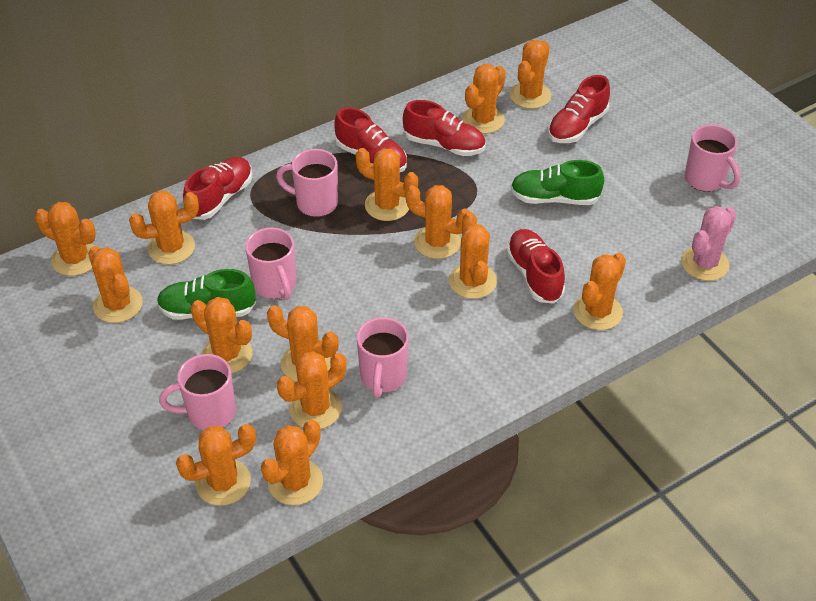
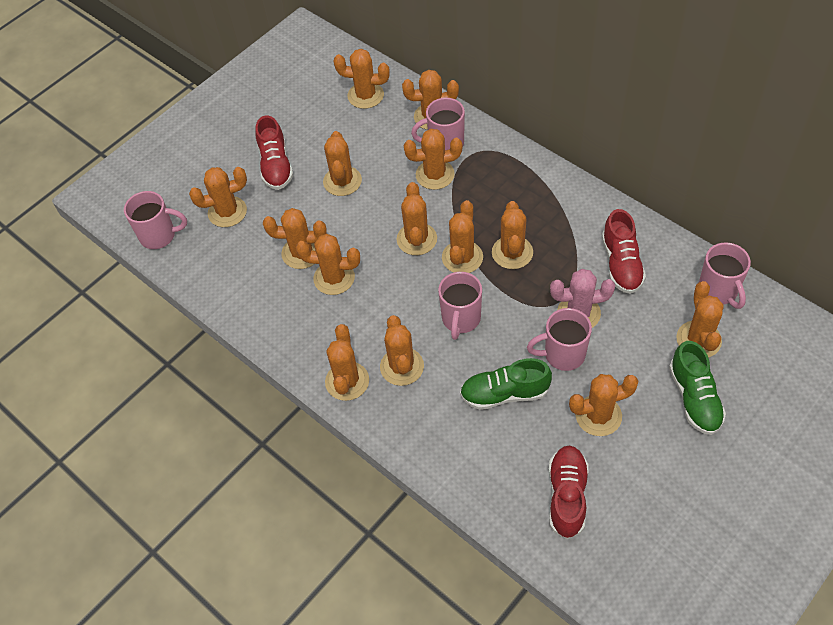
red shoe: [183,157,252,220] [334,107,407,172] [403,100,485,156] [506,229,565,304] [548,75,610,143] = 5 -> [255,115,293,190] [549,445,589,539] [602,209,646,294] = 3

